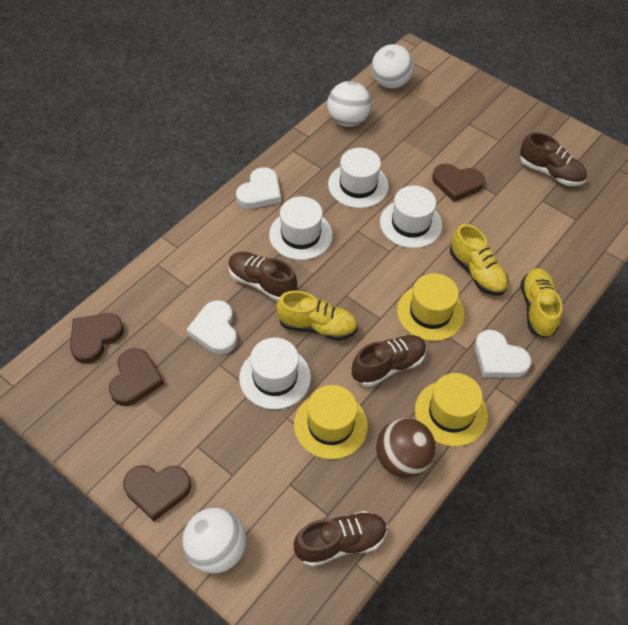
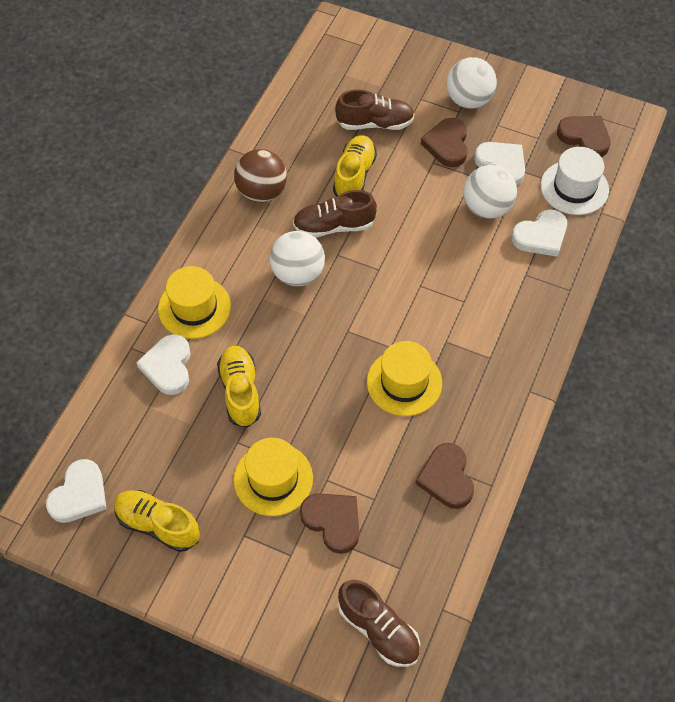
brown shoe: [228,252,297,301] [294,511,387,567] [352,335,427,387] [520,132,587,186] = 4 -> [293,190,377,238] [335,90,415,130] [338,580,420,667] = 3
white hat: [239,338,311,409] [269,197,333,260] [328,148,389,208] [380,185,442,248] = 4 -> [541,147,609,215] = 1
white heart: [186,300,237,354] [236,167,281,209] [475,330,531,378] = 3 -> [46,459,107,523] [136,334,190,395] [474,142,525,186] [512,209,567,257] = 4

